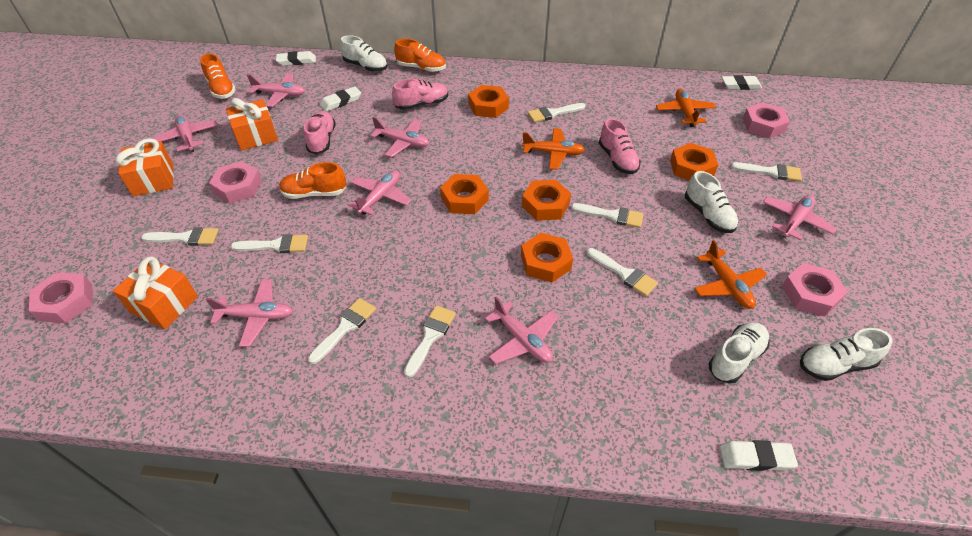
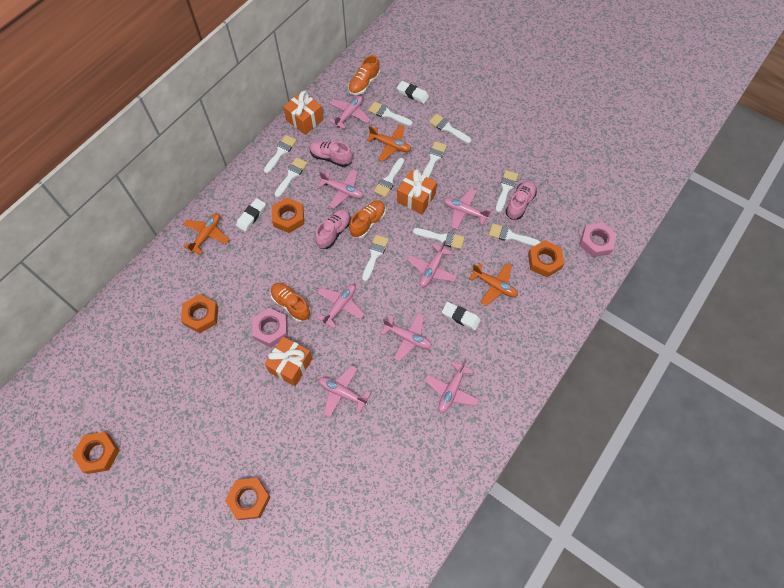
pink nut: [29,272,93,323] [209,161,262,203] [743,102,790,138] [782,263,848,316] = 4 -> [252,308,288,347] [579,223,617,257] = 2
pink plane: [152,114,218,152] [206,279,293,347] [247,73,305,107] [349,170,412,215] [370,117,429,157] [485,297,558,364] [763,195,836,240] = 7 -> [316,284,365,329] [318,169,363,208] [318,365,371,418] [329,96,370,129] [380,312,432,361] [408,240,457,287] [424,360,479,413] [443,189,491,229] = 8
white brush: [141,227,219,246] [231,234,308,253] [308,298,376,364] [404,305,456,378] [528,103,586,122] [571,203,644,228] [587,248,658,296] [731,162,802,182] = 8 -> [264,135,297,174] [275,157,308,198] [362,235,389,282] [368,102,413,126] [374,158,404,197] [413,228,465,249] [422,141,447,178] [429,114,471,143] [489,224,541,246] [496,170,518,213] = 10
white eraser: [276,51,316,66] [320,86,361,112] [720,440,798,471] [722,75,762,90] = 4 -> [236,198,266,232] [397,81,429,104] [442,302,480,330] = 3
white shoe: [340,35,387,72] [685,171,738,233] [709,322,770,383] [800,328,893,381] = 4 -> none = 0

